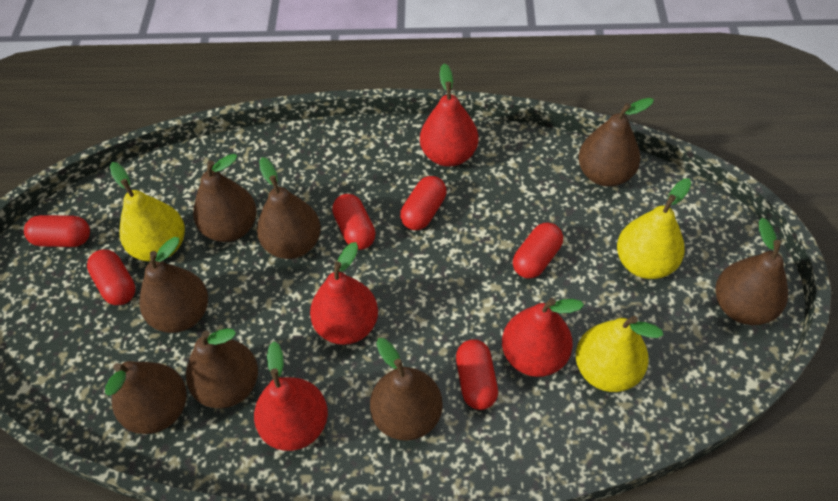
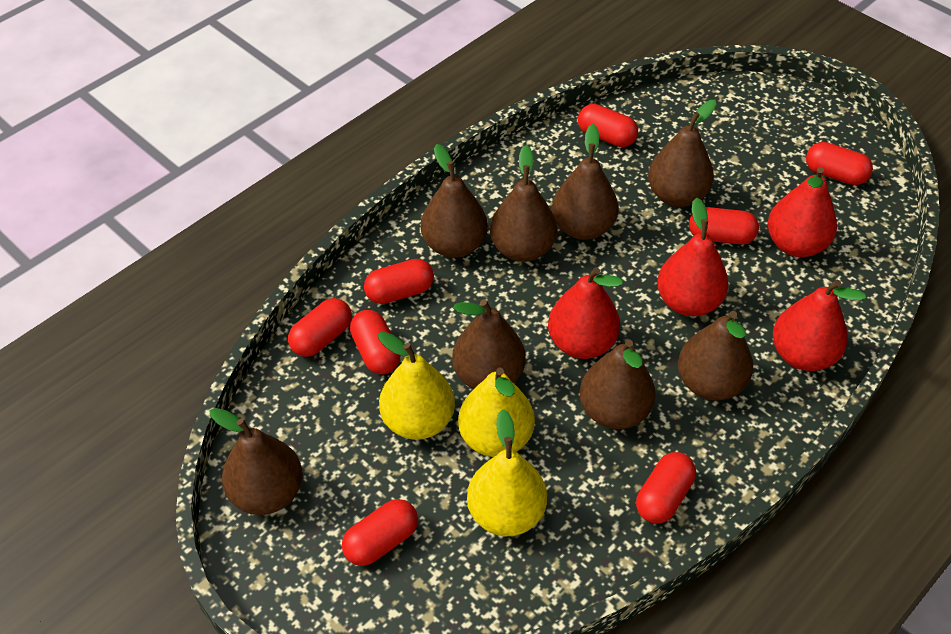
red capsule: [24,215,90,247] [87,249,136,305] [332,194,376,250] [400,176,446,230] [456,339,498,410] [513,223,563,278] = 6 -> [288,298,352,357] [342,499,418,566] [350,310,400,374] [364,259,434,304] [578,104,638,147] [636,452,696,524] [689,207,759,244] [806,142,873,185] = 8

